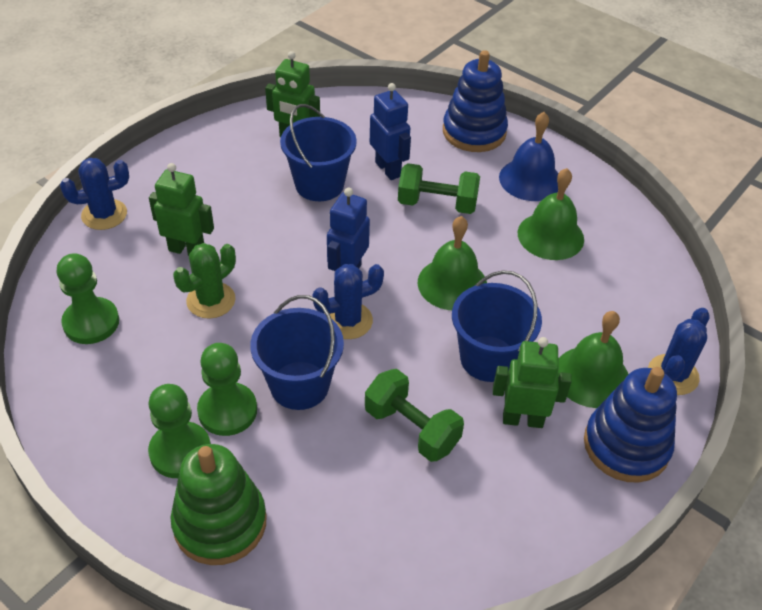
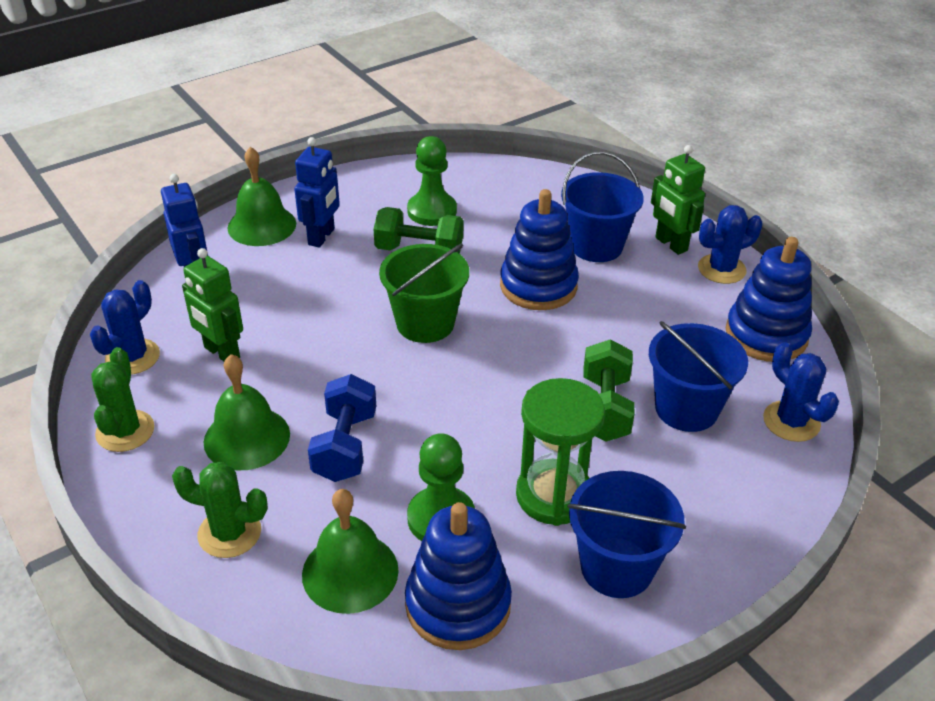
blue bell: [499,112,558,201] = 1 -> none = 0
blue dumbbell: none = 0 -> [308,374,376,482] = 1
blue stacking toy: [443,50,508,152] [584,367,677,483] = 2 -> [405,502,512,650] [500,189,579,310] [726,237,812,362] = 3
green bucket: none = 0 -> [379,244,469,343] = 1
green cactus: [173,243,236,319] = 1 -> [91,347,154,452] [172,462,268,558] = 2
green hourglass: none = 0 -> [516,378,605,526] = 1
green pawn: [57,253,119,344] [148,384,211,478] [197,343,257,436] = 3 -> [407,136,457,226] [407,433,475,541] = 2
green robot: [149,163,214,256] [265,51,320,137] [493,337,572,428] = 3 -> [182,248,243,361] [651,145,705,255] = 2
green stacking toy: [171,444,267,565] = 1 -> none = 0

